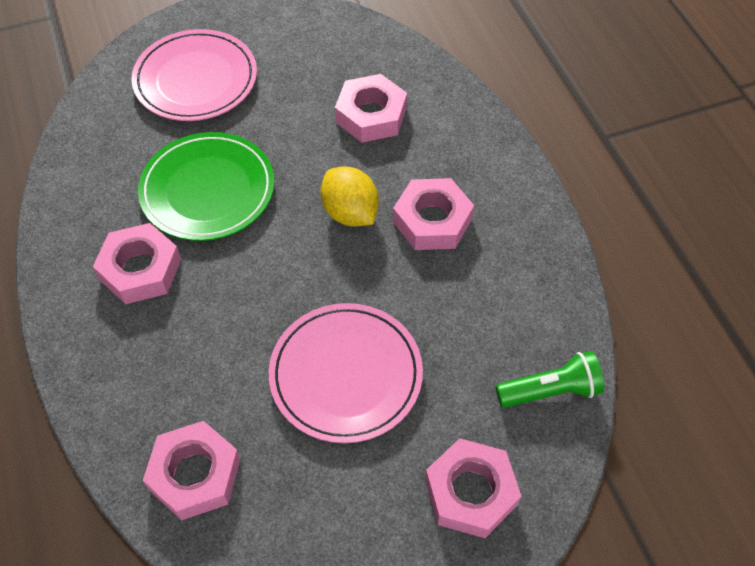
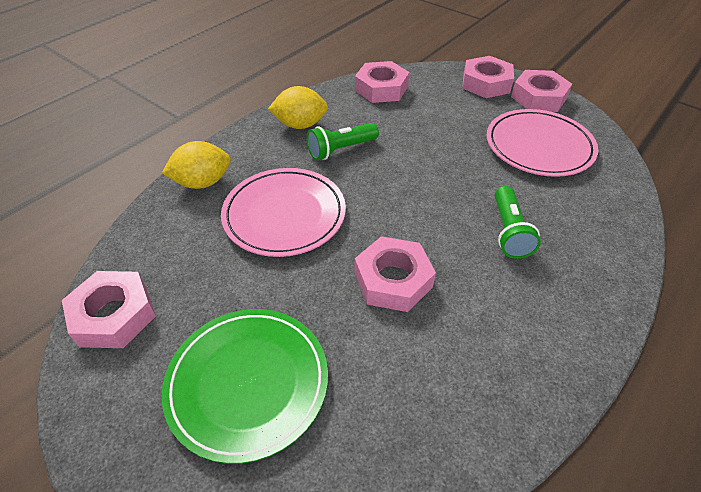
green flashlight: [496,351,604,408] = 1 -> [307,123,379,160] [495,186,541,259] = 2
yellow lemon: [320,166,379,226] = 1 -> [162,141,231,189] [268,86,328,129] = 2

